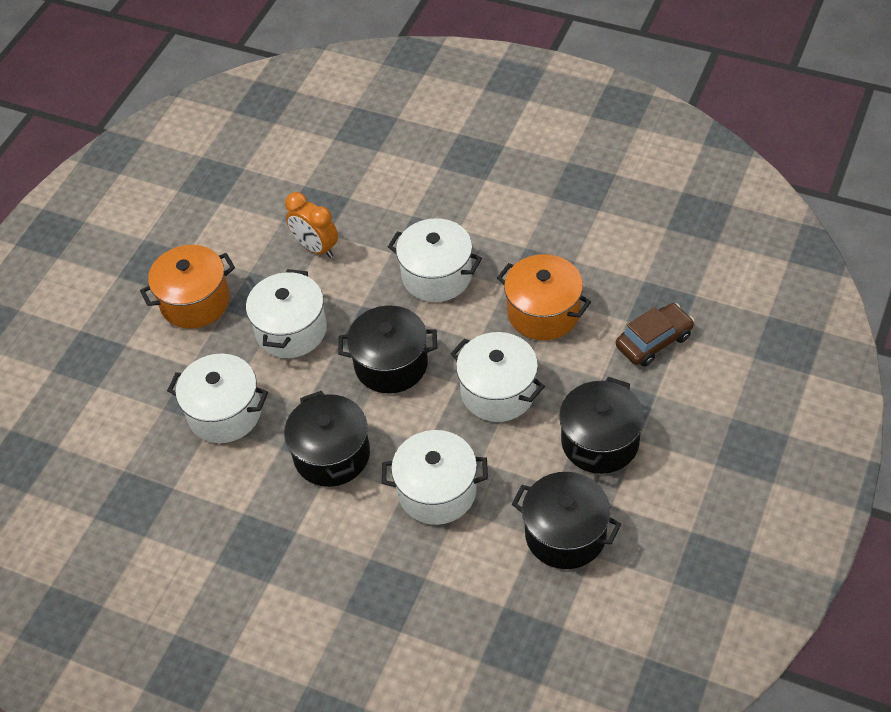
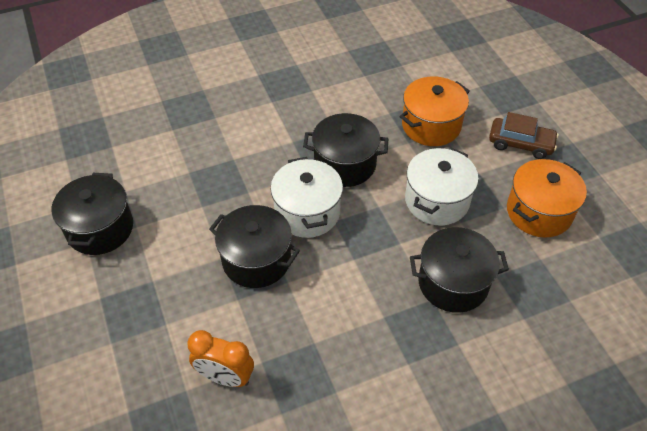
white pot: [167,354,268,443] [246,269,327,358] [382,430,488,525] [388,218,482,302] [451,332,545,422] = 5 -> [270,157,343,238] [405,148,479,225] = 2

